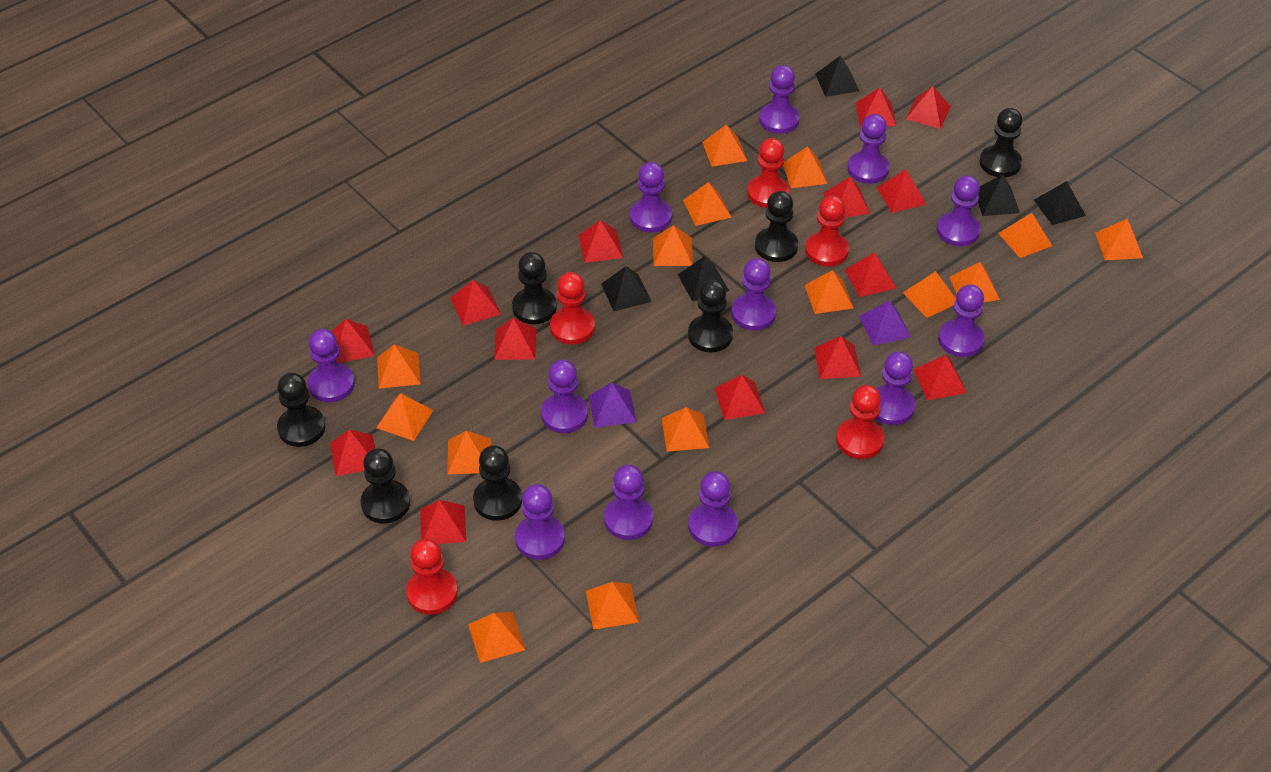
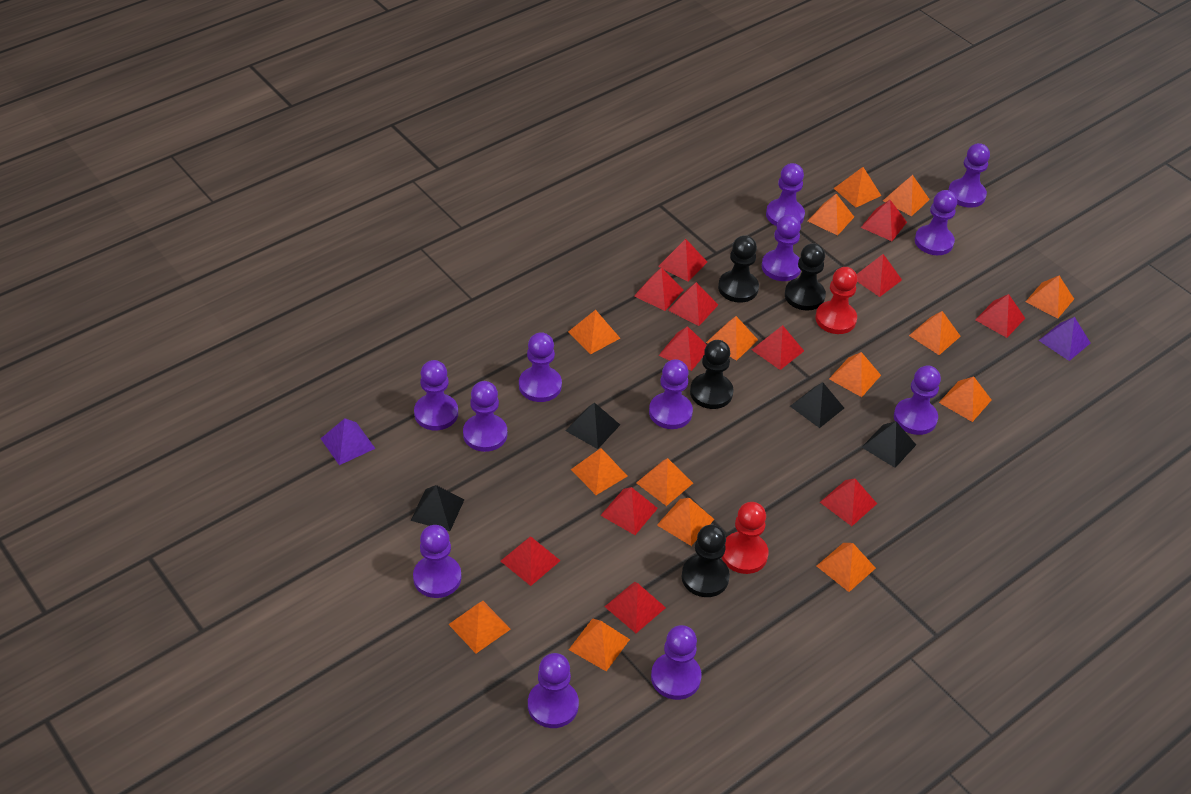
black pawn: [277,373,325,447] [360,448,410,523] [473,445,522,521] [512,252,557,324] [688,280,733,352] [755,191,798,262] [980,108,1022,177] = 7 -> [682,525,730,597] [690,340,733,409] [718,235,759,303] [785,243,826,311] = 4
black pyramid: [601,266,652,311] [678,256,729,301] [815,56,859,97] [978,174,1020,216] [1034,181,1086,225] = 5 -> [411,485,465,531] [565,403,620,449] [790,382,844,428] [862,421,916,468] = 4
red pawn: [406,538,458,615] [550,272,595,345] [747,138,789,208] [805,195,849,267] [836,385,884,459] = 5 -> [722,502,769,574] [815,267,858,334] = 2
red pyramid: [330,430,375,476] [331,319,375,363] [420,500,466,544] [450,280,501,326] [494,318,537,360] [579,220,623,263] [714,374,765,420] [814,336,861,379] [823,177,870,217] [845,252,896,297] [856,87,896,127] [877,169,927,213] [906,86,951,129] [913,355,967,400] = 14 -> [501,536,561,586] [600,487,658,535] [604,582,666,633] [634,267,684,311] [658,239,707,282] [659,326,707,371] [668,282,718,326] [752,325,804,370] [820,478,877,526] [857,254,902,297] [861,200,907,241] [975,294,1025,338] = 12

